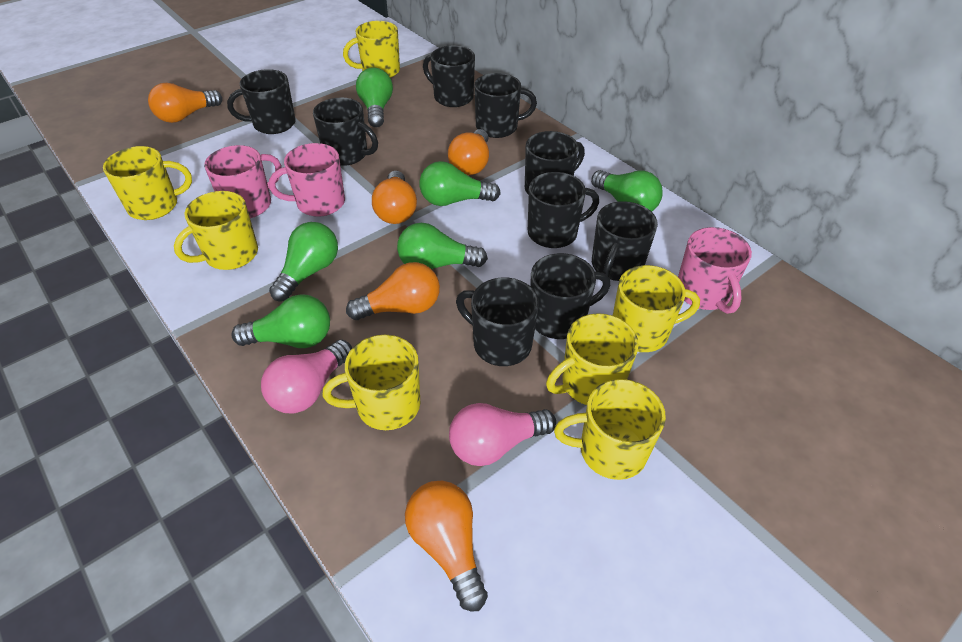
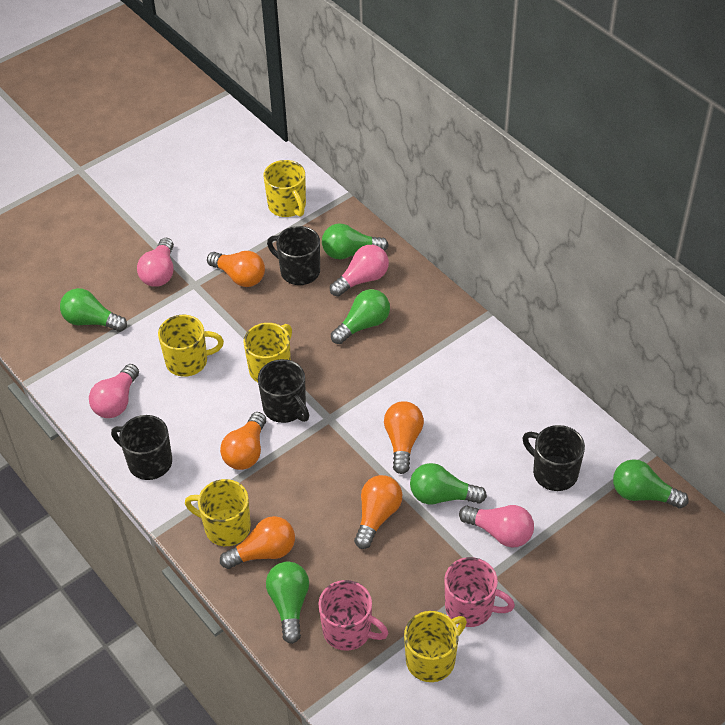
black mug: [227,69,296,134] [313,97,378,166] [423,46,475,107] [456,277,539,366] [474,73,537,138] [525,131,585,195] [528,172,599,248] [530,253,610,339] [592,201,658,281] = 9 -> [111,415,172,480] [258,359,309,423] [267,226,320,285] [523,425,585,491] = 4
pink light bulb: [261,340,352,414] [449,403,556,466] = 2 -> [89,364,139,418] [137,238,174,287] [330,245,389,297] [459,505,534,548] = 4
pink mug: [204,145,281,218] [269,143,345,217] [678,227,752,314] = 3 -> [318,580,389,651] [444,557,515,627] = 2
yellow mug: [103,146,192,220] [174,191,258,270] [322,335,420,430] [343,21,400,78] [546,313,639,405] [554,379,666,480] [613,265,700,352] = 7 -> [158,315,224,377] [185,479,251,546] [243,323,292,382] [263,160,306,217] [404,611,467,682] = 5

